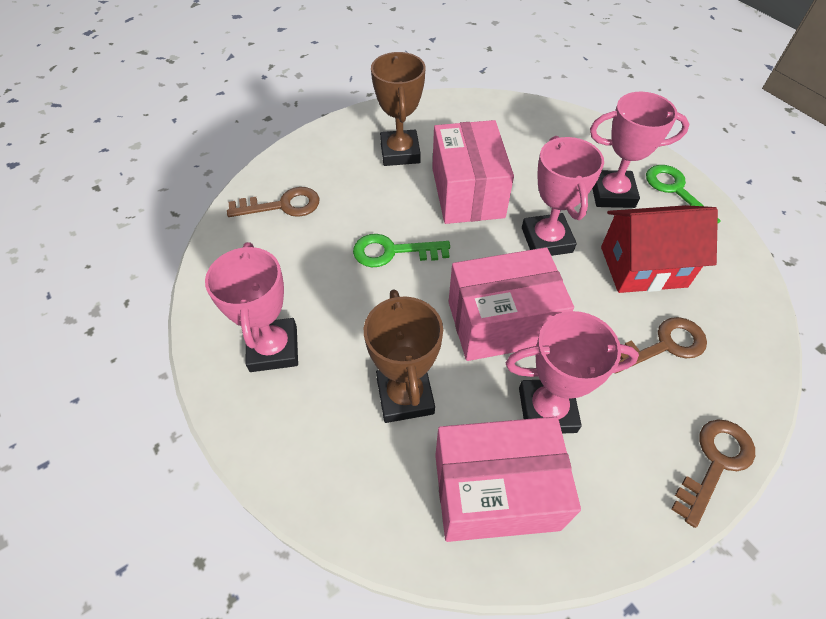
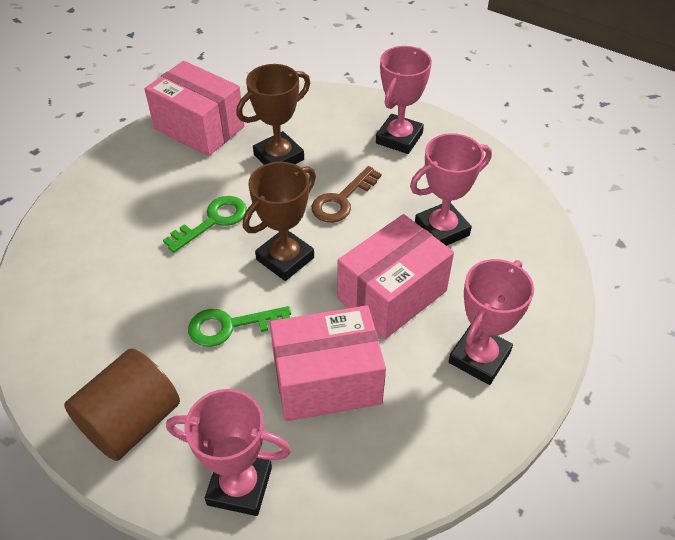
brown cylinder: none = 0 -> [64,348,180,461] = 1
brown key: [227,187,319,217] [615,317,707,374] [671,419,755,528] = 3 -> [311,166,381,223] = 1
red house: [601,205,718,293] = 1 -> none = 0

